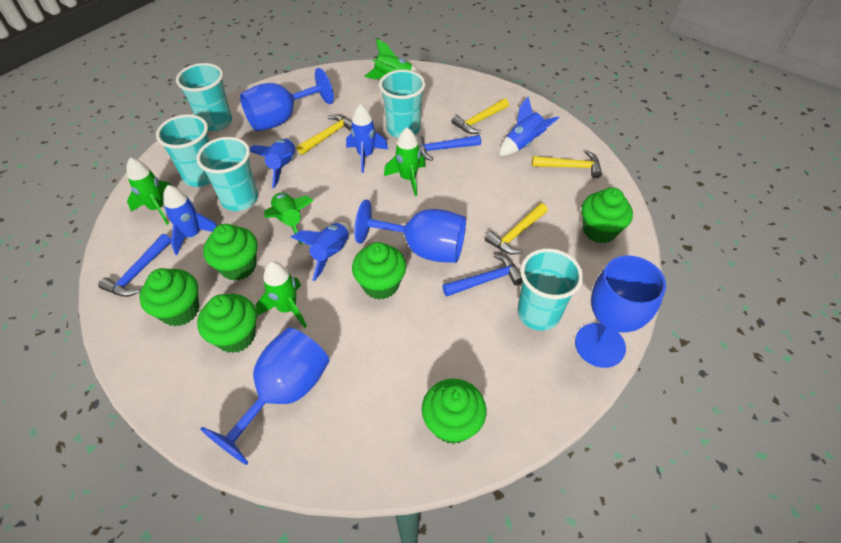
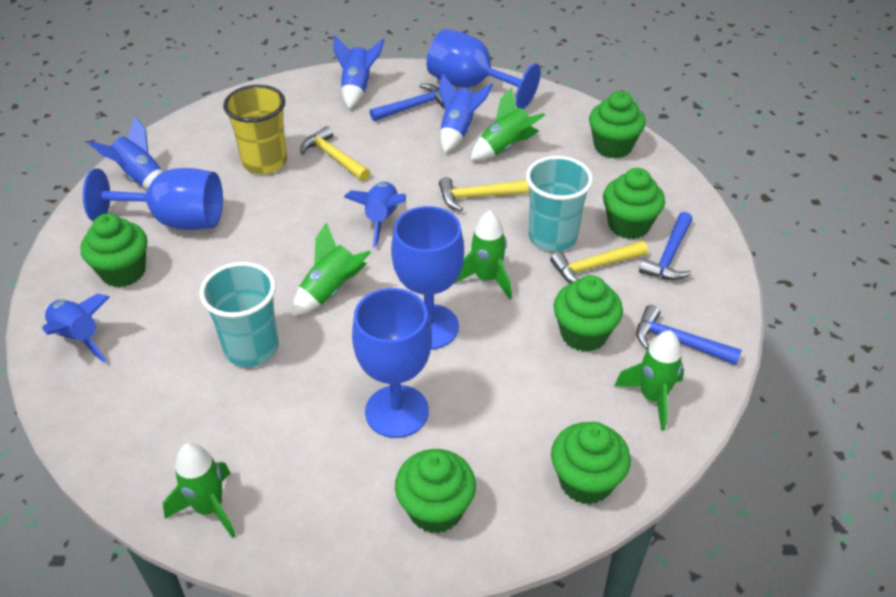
turquoise cup: [156,114,211,187] [176,63,232,131] [196,137,258,211] [379,70,426,138] [517,248,583,331] = 5 -> [199,262,279,367] [526,156,593,252] = 2
yellow cup: none = 0 -> [223,85,287,174] = 1
yellow hammer: [297,114,352,155] [451,98,509,134] [485,203,548,254] [532,150,602,178] = 4 -> [300,126,370,181] [439,177,529,211] [550,241,648,284] = 3

